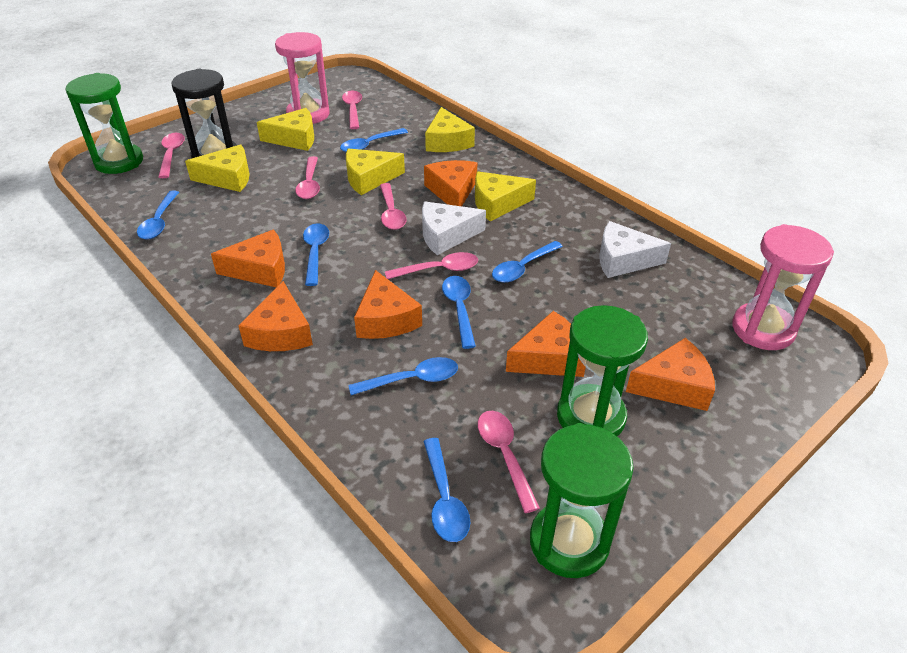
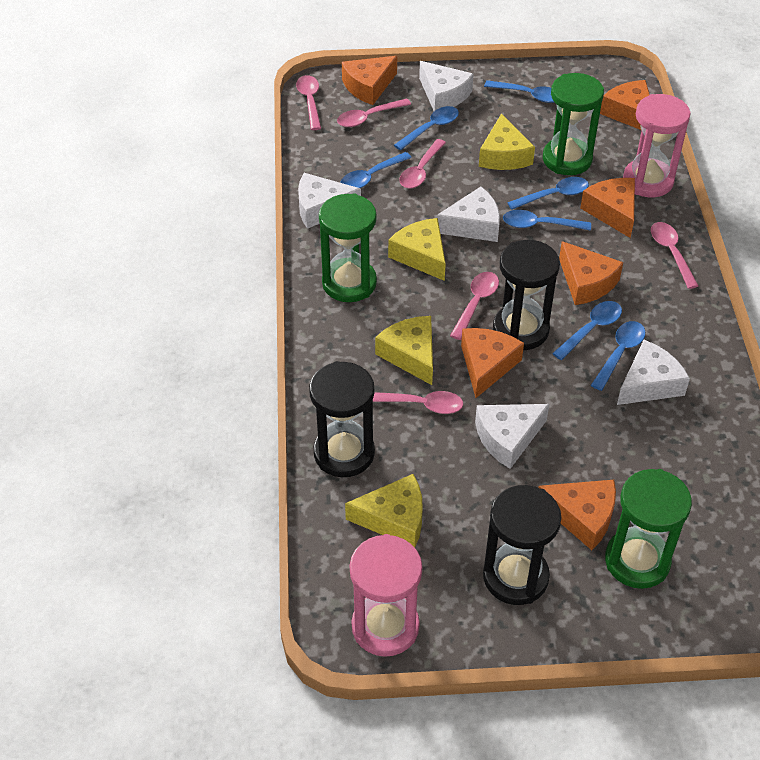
black hourglass: [172,69,237,159] = 1 -> [309,361,375,477] [483,485,561,605] [493,240,560,350] = 3
white cheese: [422,201,486,255] [599,221,671,278] = 2 -> [298,173,361,229] [419,61,473,111] [436,187,500,242] [475,404,549,469] [617,340,690,405] = 5
yellow cheese: [185,144,250,192] [257,108,314,151] [346,149,405,195] [425,107,475,152] [475,171,536,222] = 5 -> [345,474,423,548] [375,316,433,385] [388,218,446,281] [479,114,535,170] = 4

